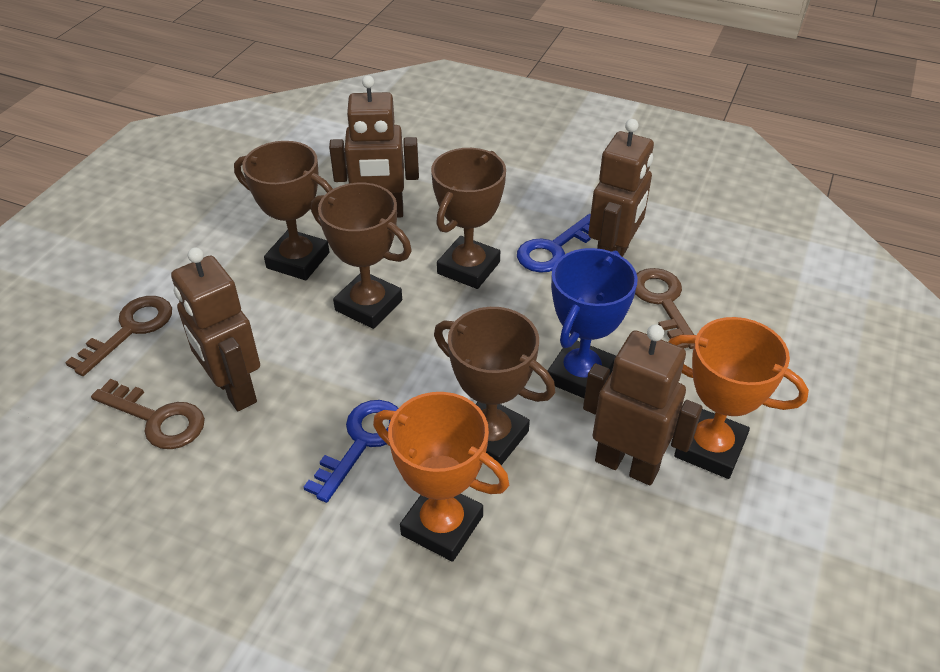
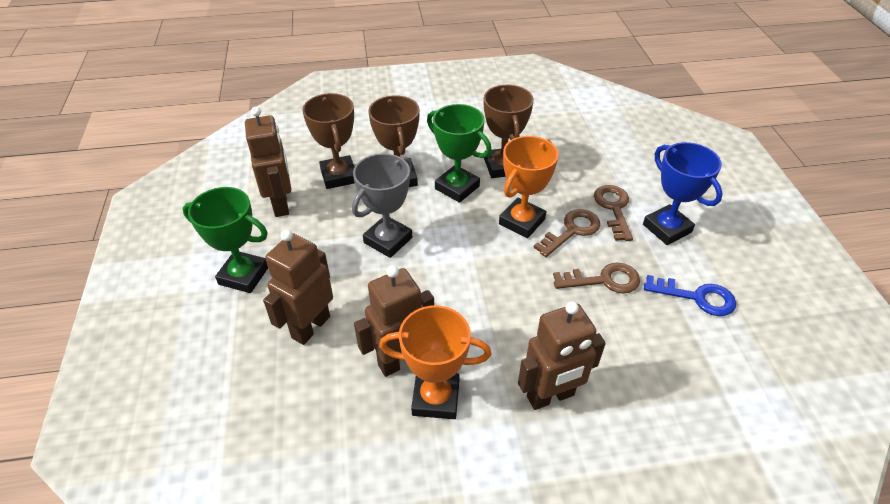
blue key: [304,400,398,503] [517,214,591,273] = 2 -> [644,275,736,316] = 1
brown trophy: [234,141,333,280] [311,183,412,329] [431,148,506,289] [434,307,555,465] = 4 -> [303,93,355,189] [368,95,420,187] [484,85,534,178] = 3
green trophy: none = 0 -> [182,187,268,293] [427,104,492,203] = 2
grey trophy: none = 0 -> [352,153,412,258] = 1

